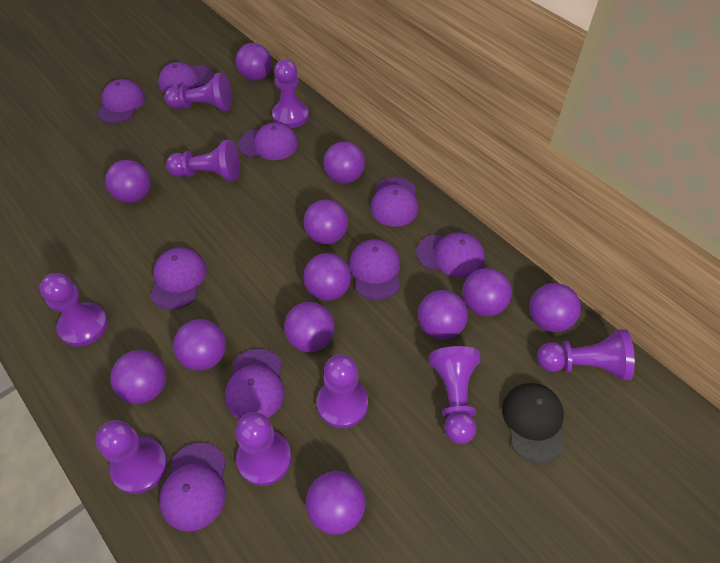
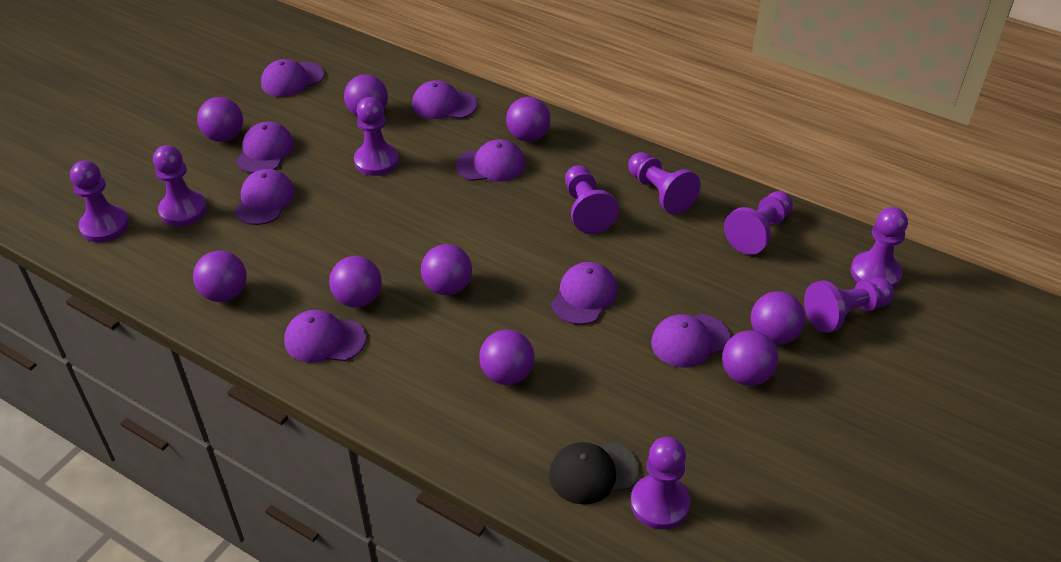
purple ball: [105,160,151,203] [110,350,167,404] [173,319,226,371] [236,43,272,81] [284,302,335,352] [303,253,351,301] [304,200,348,244] [306,471,365,535] [324,142,365,184] [418,290,468,340] [462,268,512,317] [529,283,581,332] = 12 -> [193,251,247,302] [197,97,243,142] [329,256,382,308] [344,74,388,117] [421,244,472,295] [479,330,534,385] [506,97,550,142] [722,330,779,386] [751,291,806,345] = 9
purple cap: [97,79,145,123] [150,248,207,310] [158,62,213,93] [159,442,226,532] [225,349,285,419] [238,122,298,160] [349,239,400,300] [370,177,418,227] [416,232,485,278] = 9 -> [234,169,295,225] [236,122,294,173] [261,59,324,97] [284,310,366,363] [412,80,477,119] [456,140,525,182] [551,262,618,325] [651,314,731,368] = 8

